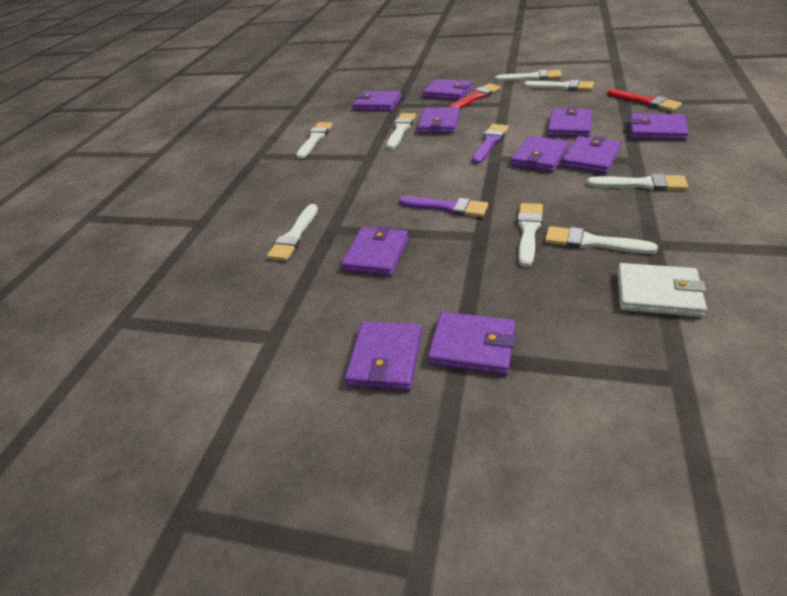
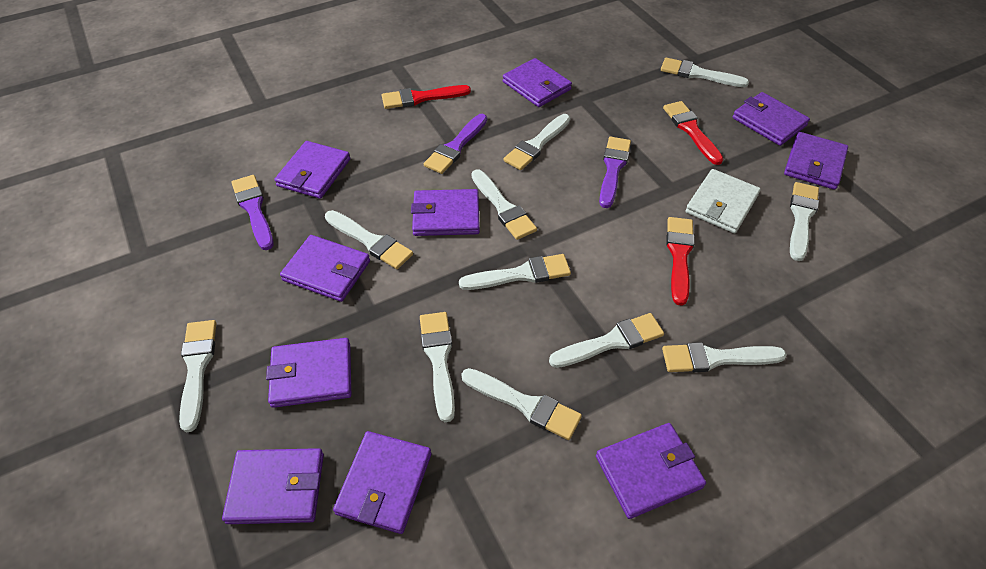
purple brush: [399,196,488,217] [472,124,509,164] = 2 -> [231,175,273,250] [424,114,487,174] [599,137,631,208] = 3
red brush: [449,83,501,109] [607,89,682,112] = 2 -> [382,85,471,109] [663,101,723,165] [666,217,695,306] = 3
white brush: [267,204,318,261] [296,122,333,159] [386,113,416,149] [495,70,562,81] [517,203,543,267] [524,80,594,91] [545,226,658,254] [587,174,688,191] = 8 -> [179,320,216,433] [325,210,413,269] [420,312,455,422] [459,254,571,290] [461,368,582,440] [471,169,537,240] [504,114,570,170] [549,313,664,368] [661,58,749,87] [662,342,787,372] [790,182,819,261] = 11

